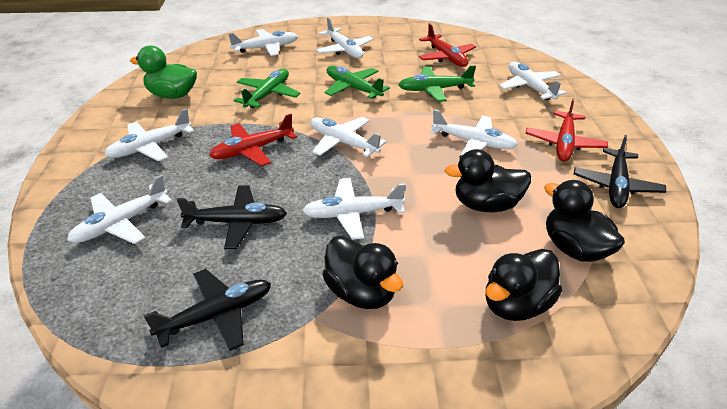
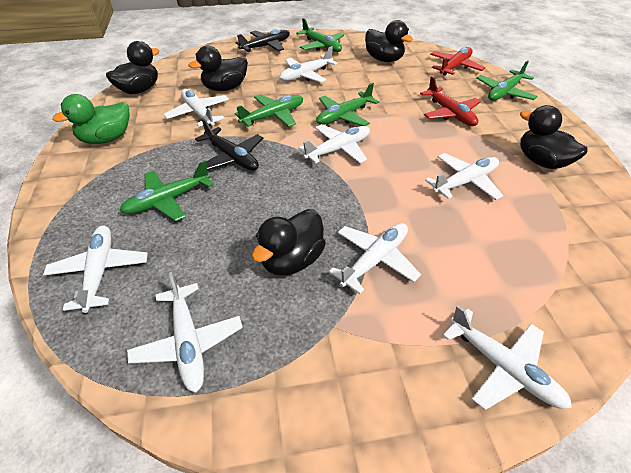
black duck: [322,236,403,309] [445,149,531,212] [485,249,562,321] [544,180,625,262] = 4 -> [106,41,160,94] [189,46,248,91] [252,209,326,276] [365,20,413,62] [520,105,587,169] = 5
black plane: [143,269,271,351] [177,185,287,249] [574,135,666,208] = 3 -> [195,118,264,171] [236,29,290,52] = 2
green plane: [234,69,300,108] [325,66,390,99] [398,65,476,102] = 3 -> [120,160,213,221] [235,94,303,127] [296,18,344,52] [316,83,379,126] [477,60,538,101] = 5
red plane: [209,114,297,166] [419,23,476,67] [525,98,608,162] = 3 -> [420,76,481,126] [430,47,485,76] = 2

